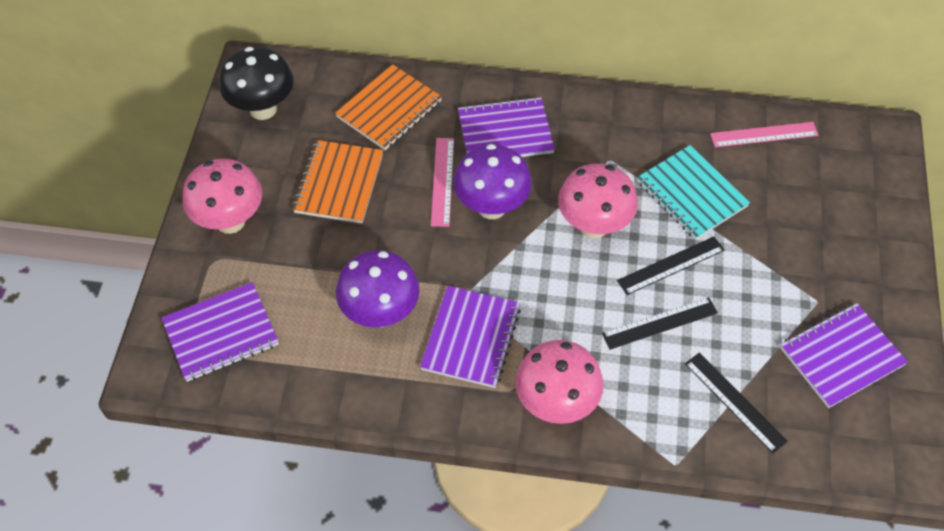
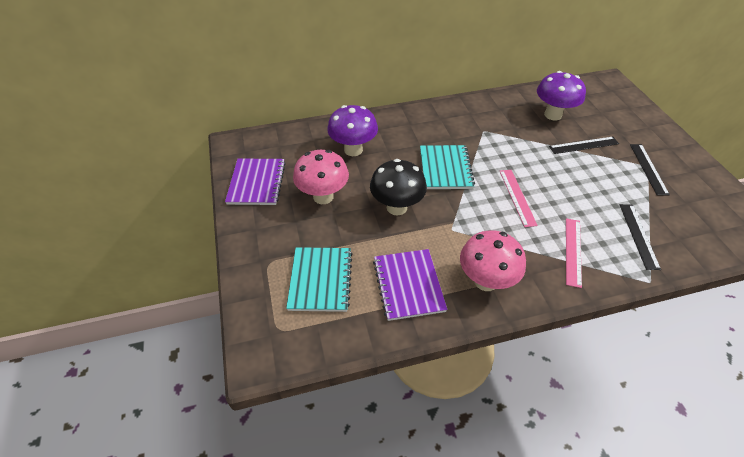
orange notebook: [292,140,383,224] [335,64,442,150] = 2 -> none = 0
pink mushroom: [183,159,262,234] [515,340,603,424] [558,163,638,239] = 3 -> [293,150,349,204] [460,230,526,291] = 2
purple notebook: [162,282,279,382] [420,286,521,388] [458,97,555,157] [780,303,908,408] = 4 -> [225,158,286,205] [373,249,447,321] = 2
turquoise notebook: [637,145,750,240] = 1 -> [286,247,353,312] [420,145,475,189] = 2

